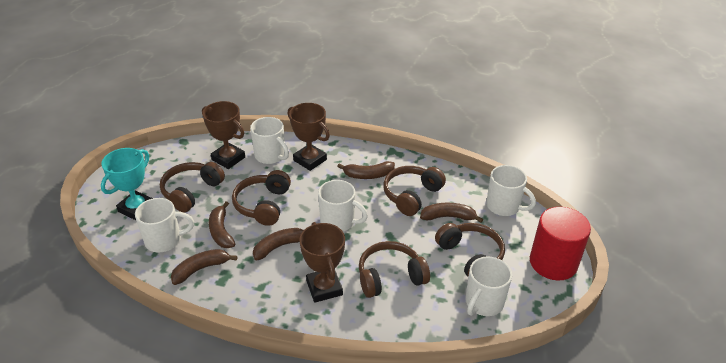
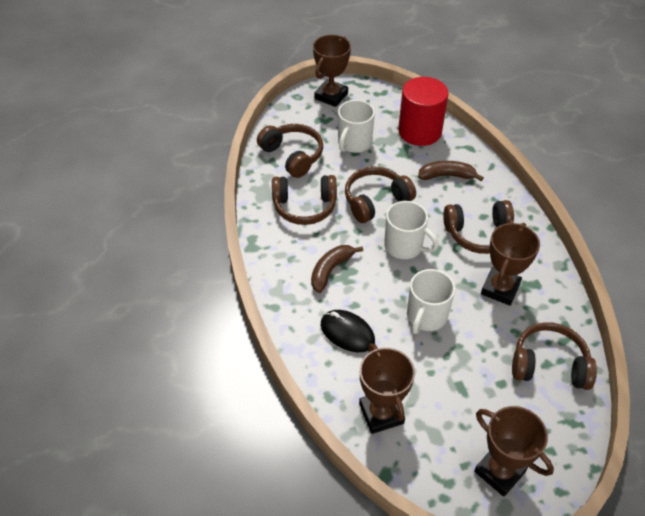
black mouse: none = 0 -> [321,310,375,352] = 1
brown banana: [171,249,237,285] [209,201,235,248] [253,228,304,260] [337,161,395,179] [420,203,483,223] = 5 -> [311,245,363,293] [418,161,484,181] = 2
brown trophy: [202,101,245,169] [288,103,330,171] [299,222,345,303] = 3 -> [313,35,351,107] [359,343,415,434] [474,406,554,497] [481,223,540,306] = 4
turquoise trophy: [101,148,153,220] = 1 -> none = 0
white mug: [135,198,194,252] [250,117,289,164] [318,180,368,231] [466,256,512,316] [486,165,536,216] = 5 -> [338,100,375,153] [384,201,439,259] [407,269,455,334] = 3

